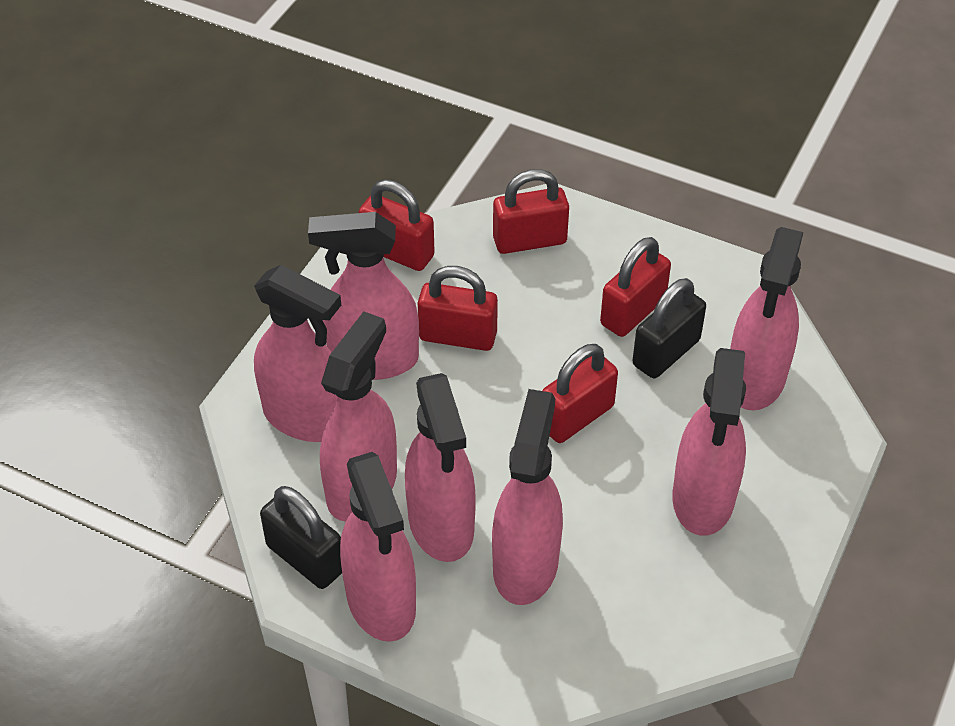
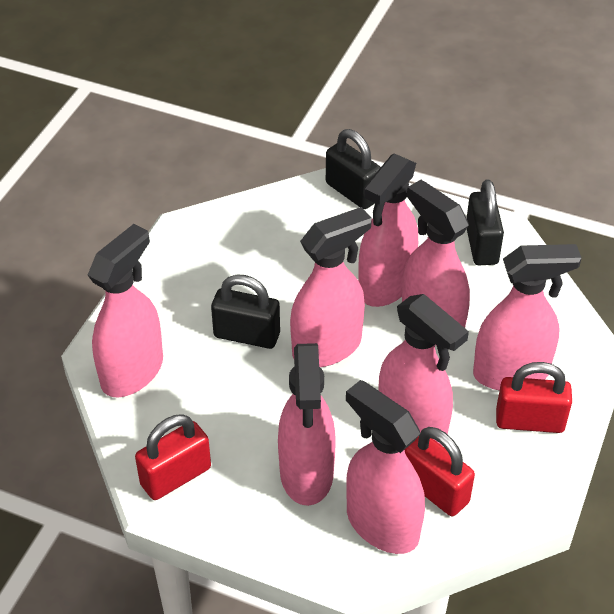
black padlock: [260,486,342,589] [633,278,706,378] = 2 -> [211,274,280,349] [326,129,381,209] [467,179,504,265] = 3
red padlock: [358,179,435,271] [418,266,498,351] [493,169,569,254] [542,344,618,443] [600,237,671,337] = 5 -> [135,414,211,500] [405,427,475,516] [496,362,572,433] = 3

